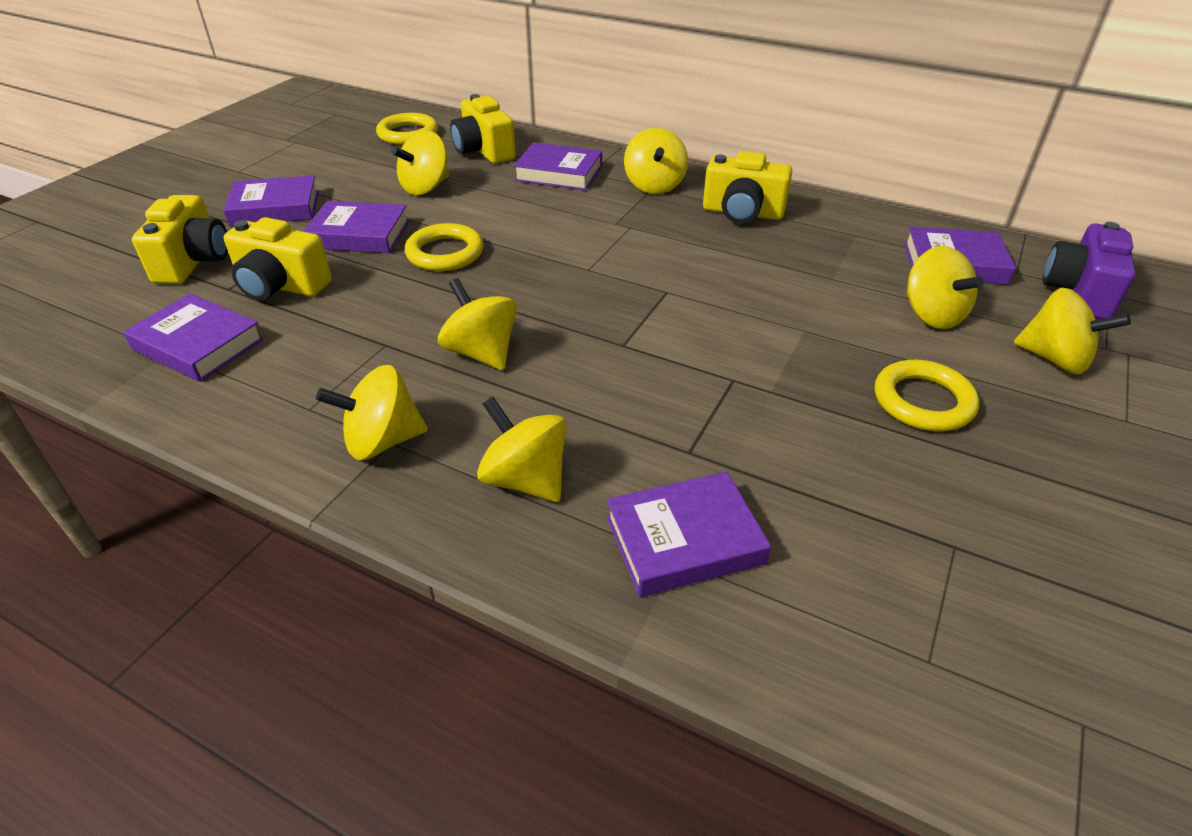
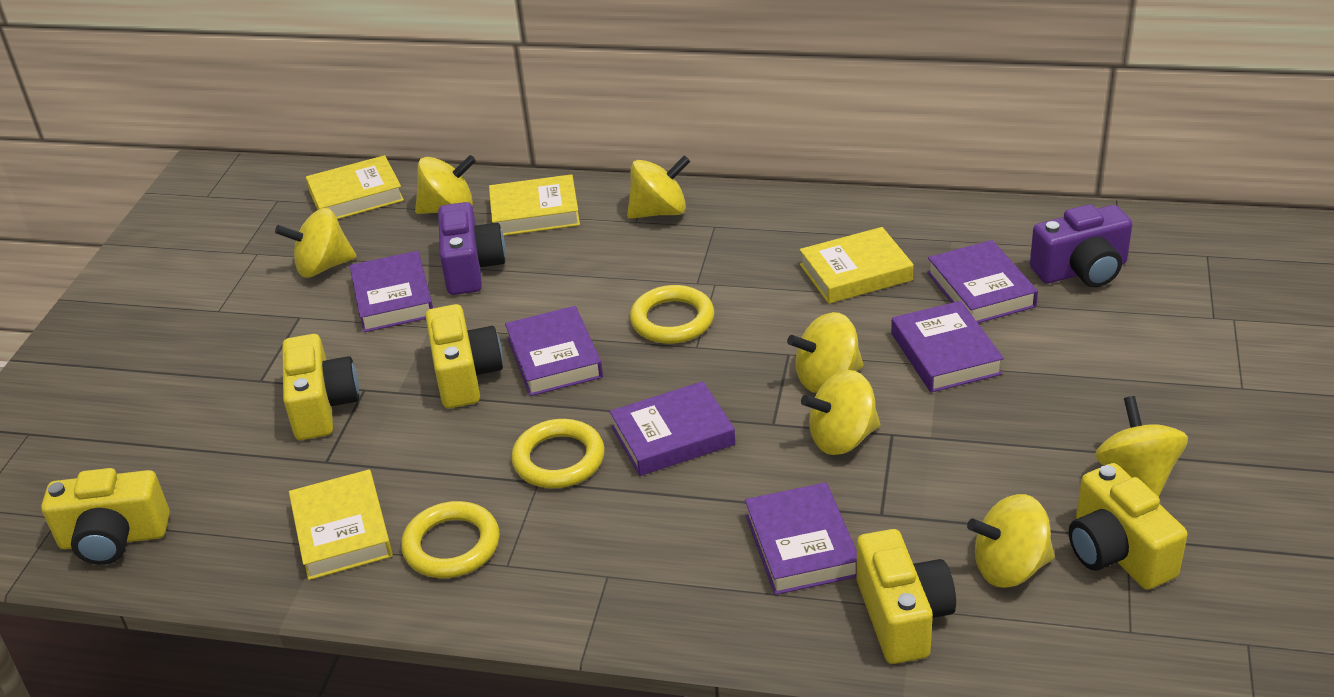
purple camera: [1042,222,1136,319] = 1 -> [438,202,506,295] [1030,204,1132,287] = 2
yellow book: none = 0 -> [289,470,393,580] [306,155,404,219] [489,174,580,236] [800,227,914,304] = 4
yellow camera: [132,195,228,284] [224,217,332,301] [450,94,516,164] [703,151,792,224] = 4 -> [41,468,170,565] [282,334,359,440] [425,304,503,408] [856,529,956,664] [1069,463,1187,590] = 5

